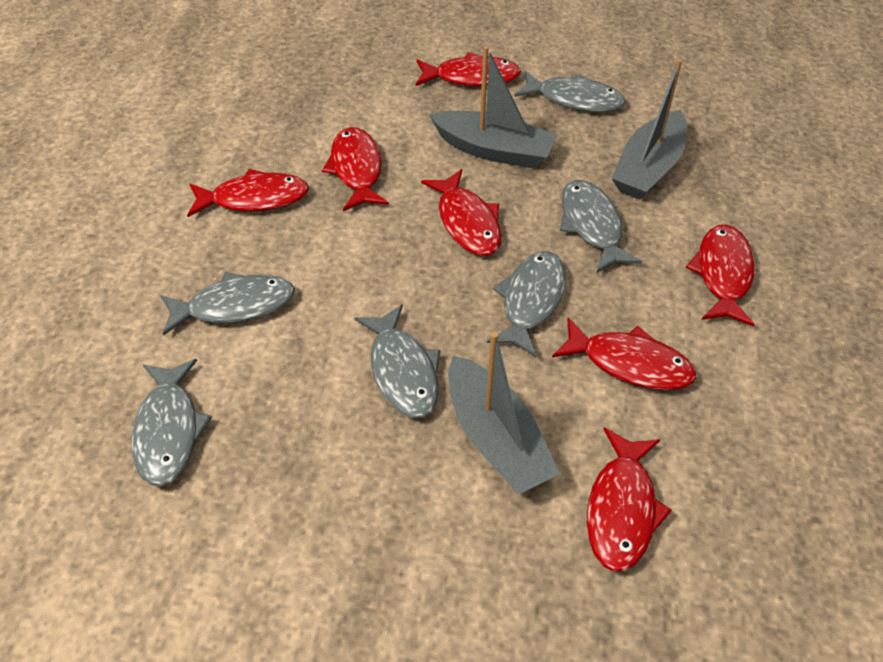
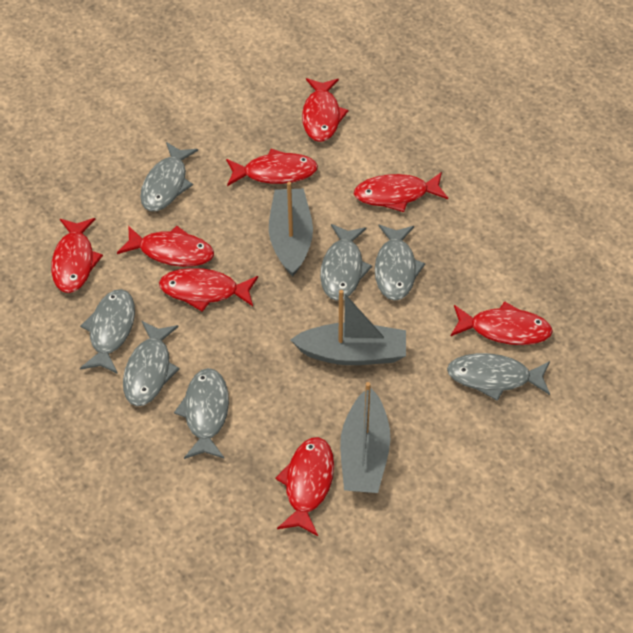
grey fish: [132,359,212,486] [160,272,295,336] [354,304,441,418] [487,251,566,358] [515,71,625,112] [560,180,642,273] = 6 -> [80,289,135,374] [123,321,179,406] [140,142,198,211] [174,368,229,459] [320,224,372,301] [375,225,425,301] [447,353,550,401] = 7
red fish: [187,169,309,217] [322,127,389,211] [416,52,521,86] [421,169,501,256] [552,318,696,390] [587,428,672,572] [686,225,755,326] = 7 -> [51,218,103,293] [117,226,214,267] [159,268,258,312] [226,149,318,186] [275,437,334,536] [302,78,348,142] [354,172,448,212] [451,301,553,345] = 8

